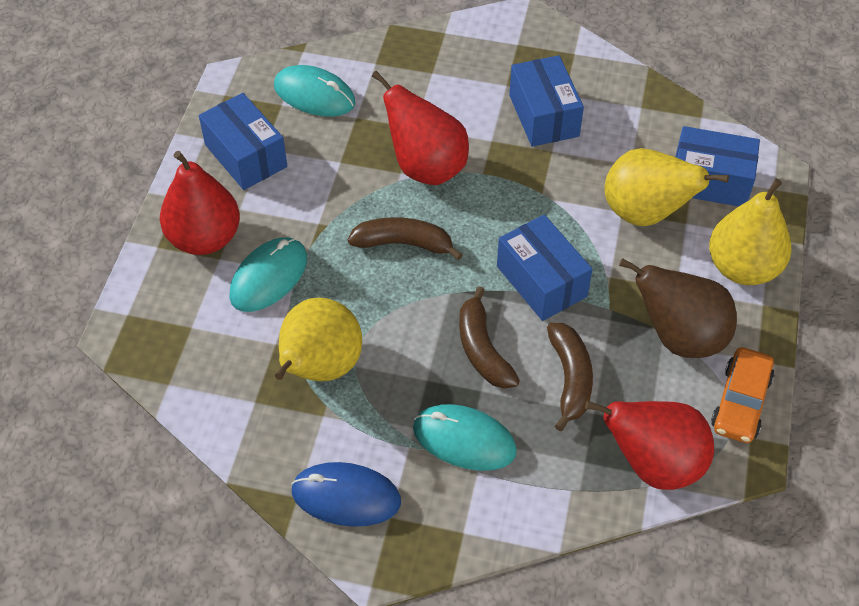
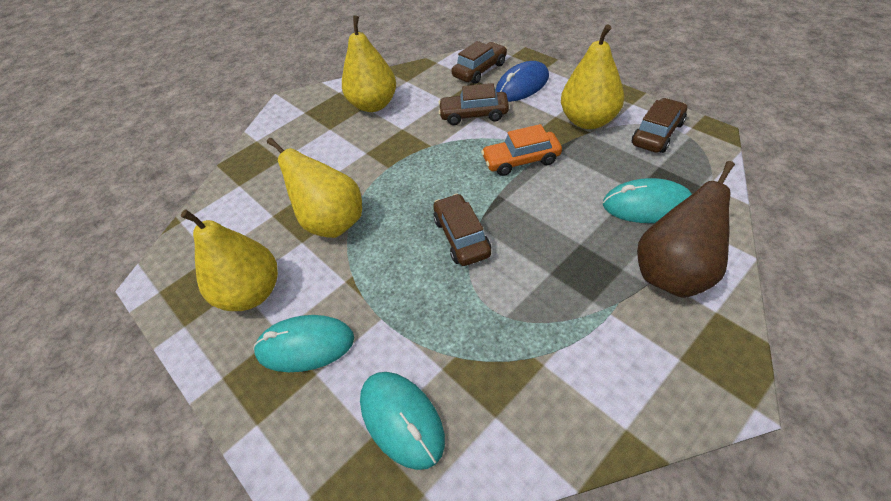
blue box: [199,93,287,190] [497,215,592,321] [509,55,584,147] [675,126,760,206] = 4 -> none = 0
brown banana: [348,217,463,260] [459,286,520,389] [547,323,593,431] = 3 -> none = 0
brown car: none = 0 -> [433,194,491,266] [438,83,509,125] [451,41,507,84] [632,98,687,153] = 4
red pear: [160,151,240,255] [372,71,469,185] [585,401,714,490] = 3 -> none = 0
yellow pear: [275,297,362,381] [604,148,729,226] [709,178,792,285] = 3 -> [181,210,278,311] [267,138,362,238] [342,15,396,112] [561,24,624,129] = 4

